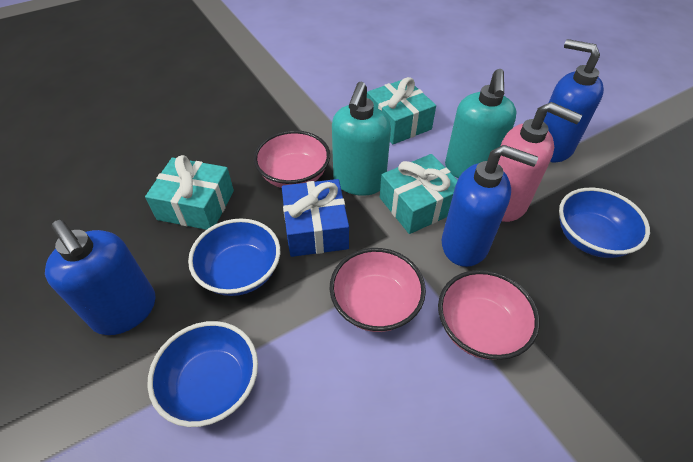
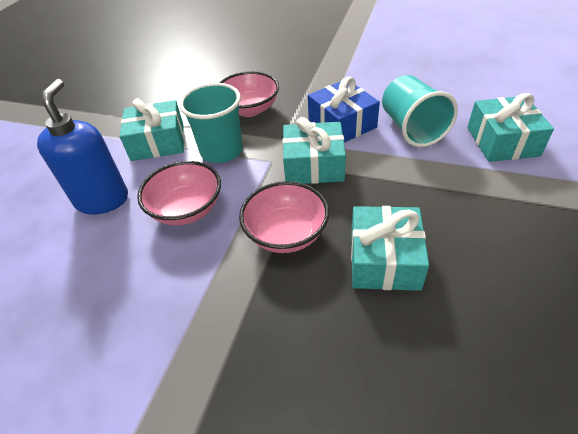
blue bowl: [147,321,258,427] [188,218,280,296] [559,188,650,258] = 3 -> none = 0
blue soap dispenser: [45,220,156,335] [442,145,538,267] [543,39,604,162] = 3 -> [37,79,128,215] = 1
pink soap dispenser: [498,102,582,222] = 1 -> none = 0
turquoise cup: none = 0 -> [179,83,243,163] [382,75,458,147] = 2
turquoise gift: [145,155,234,230] [367,77,436,144] [380,154,458,234] = 3 -> [120,98,184,161] [282,117,346,184] [351,206,429,291] [467,93,554,162] = 4
turquoise soap dispenser: [332,82,391,196] [445,69,517,178] = 2 -> none = 0

